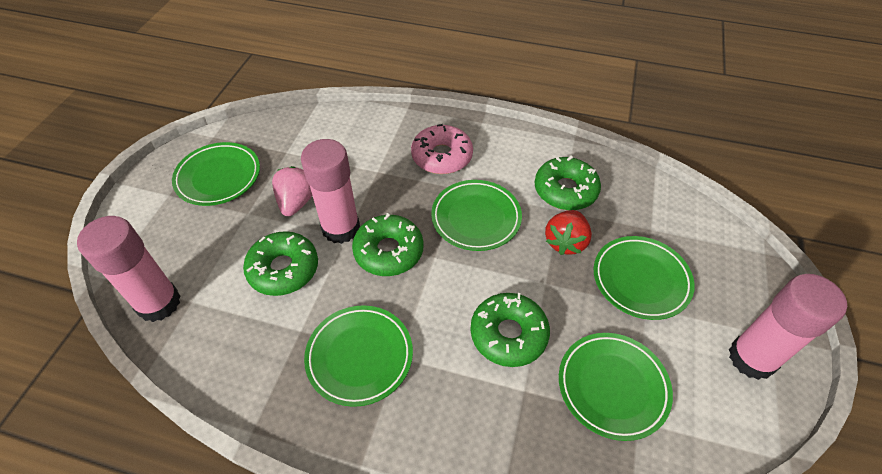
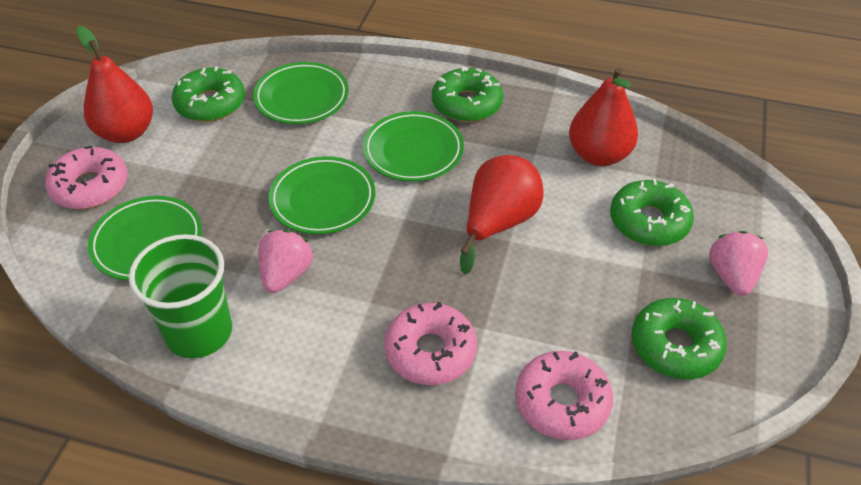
green cup: none = 0 -> [129,234,232,358] = 1
green plate: [172,142,260,206] [304,305,413,407] [431,180,522,251] [559,333,673,441] [594,236,695,320] = 5 -> [88,196,202,281] [253,62,349,124] [269,156,375,234] [363,111,464,182] = 4
pink donut: [411,124,473,174] = 1 -> [45,146,128,209] [384,302,477,385] [515,351,613,440] = 3
pink glue stick: [77,216,180,322] [301,139,360,244] [729,274,847,380] = 3 -> none = 0
pink strawberry: [272,166,312,216] = 1 -> [258,230,313,293] [709,231,768,296] = 2
red pear: none = 0 -> [76,26,153,143] [460,155,544,275] [569,67,638,166] = 3
red strawberry: [545,210,592,255] = 1 -> none = 0

